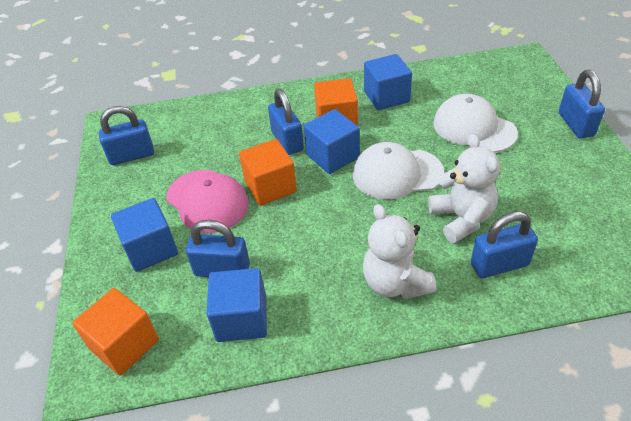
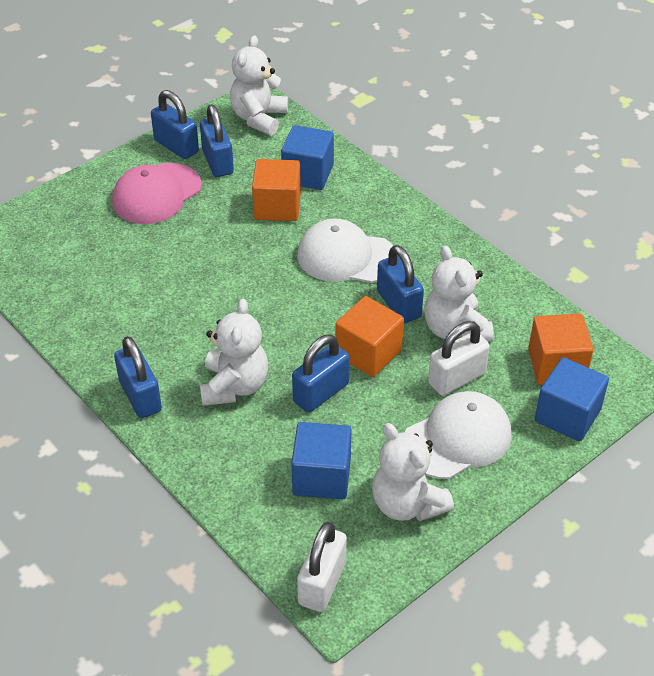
blue cube: [111,198,178,272] [207,268,267,342] [304,109,360,174] [364,54,412,110] = 4 -> [281,125,334,190] [291,422,352,499] [535,357,609,442] = 3
white padlock: none = 0 -> [297,522,347,612] [428,321,490,396] = 2
white teddy bear: [363,204,437,299] [428,134,500,243] = 2 -> [200,299,268,406] [230,35,288,135] [372,423,454,521] [424,245,494,342] = 4

